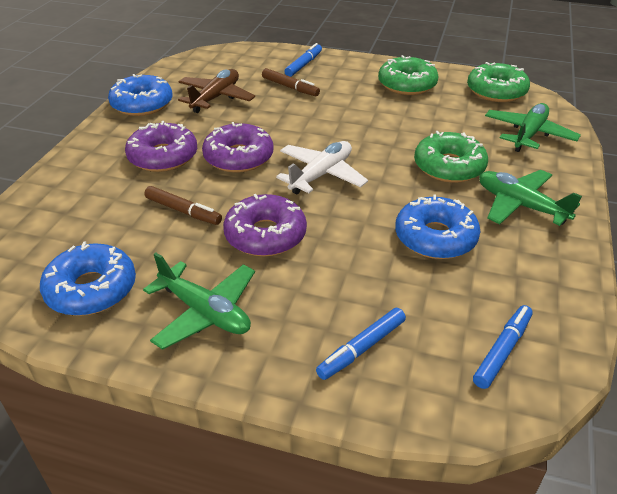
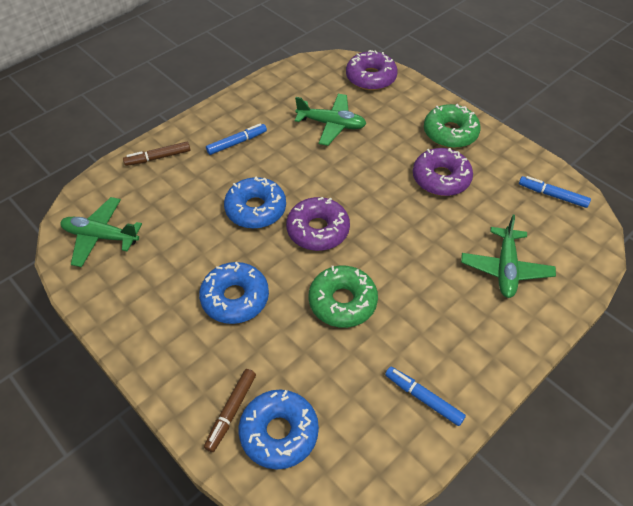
brown plane: [178,69,255,113] = 1 -> none = 0
green donut: [378,55,439,95] [414,131,488,183] [467,62,530,102] = 3 -> [309,266,378,328] [424,104,481,148] = 2
white plane: [276,141,368,194] = 1 -> none = 0

